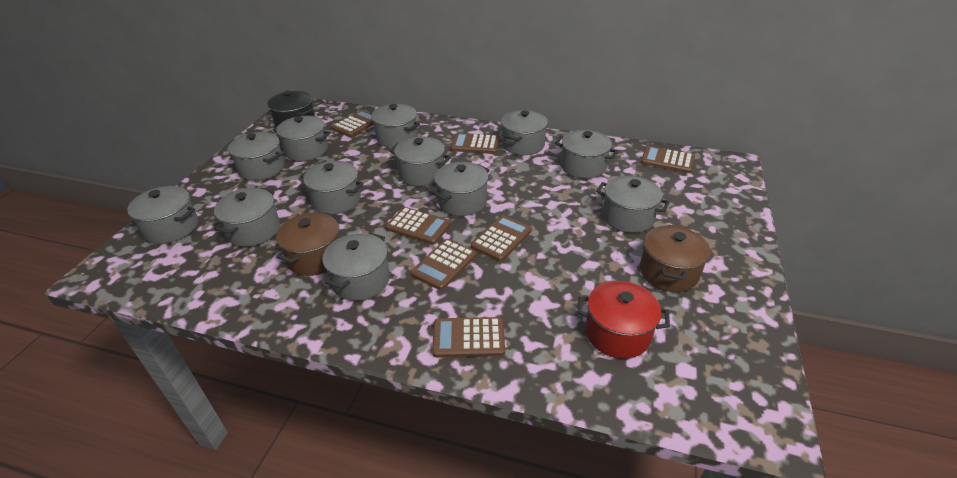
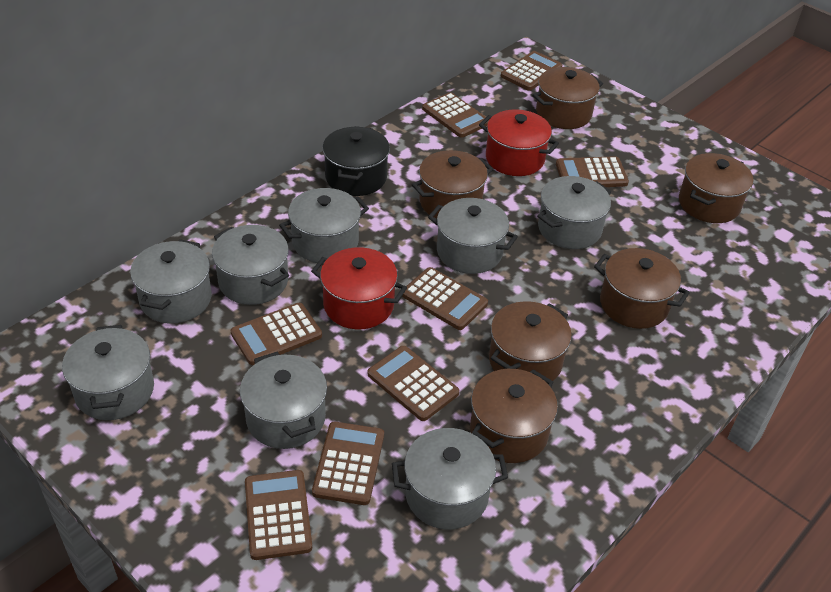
brown calculator: [332,110,374,137] [386,207,451,244] [411,239,476,290] [432,317,505,358] [450,133,500,154] [471,215,532,262] [641,146,695,173] = 7 -> [231,303,322,365] [245,470,312,560] [312,422,384,505] [368,346,459,421] [402,267,488,330] [422,92,490,138] [501,51,562,91] [556,156,629,187] = 8
brown pot: [276,212,340,276] [640,224,711,292] = 2 -> [412,150,493,218] [470,369,558,463] [489,301,572,381] [532,67,603,129] [594,248,690,329] [679,153,753,223] = 6
grey pot: [127,186,198,244] [214,188,280,247] [228,132,285,180] [273,116,331,161] [300,161,364,214] [322,232,390,301] [370,104,420,148] [390,136,451,186] [432,162,490,216] [501,110,548,155] [555,130,618,179] [596,176,670,233] = 12 -> [62,325,154,420] [130,239,212,324] [212,225,289,305] [240,352,327,449] [279,188,369,264] [392,428,508,530] [428,198,518,274] [537,176,611,249] = 8
red pot: [577,281,670,359] = 1 -> [311,247,407,329] [479,109,559,176] = 2

